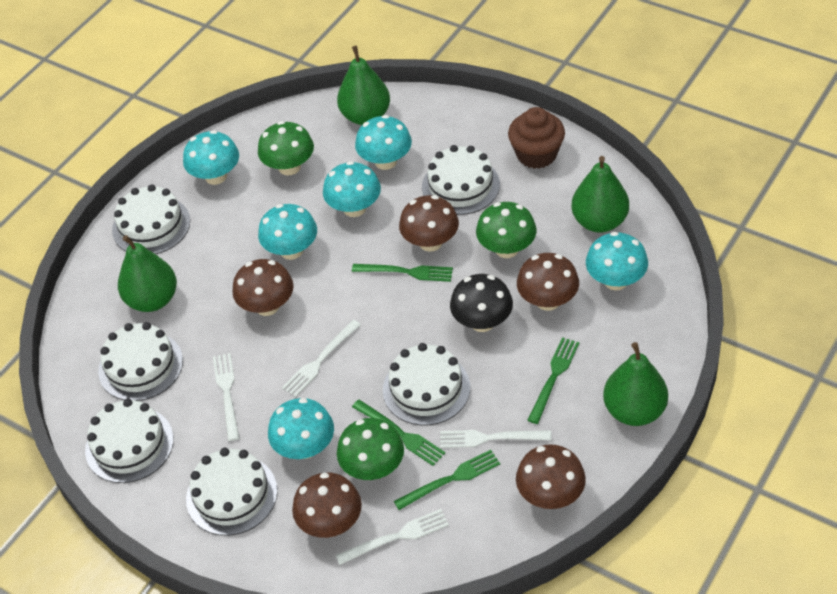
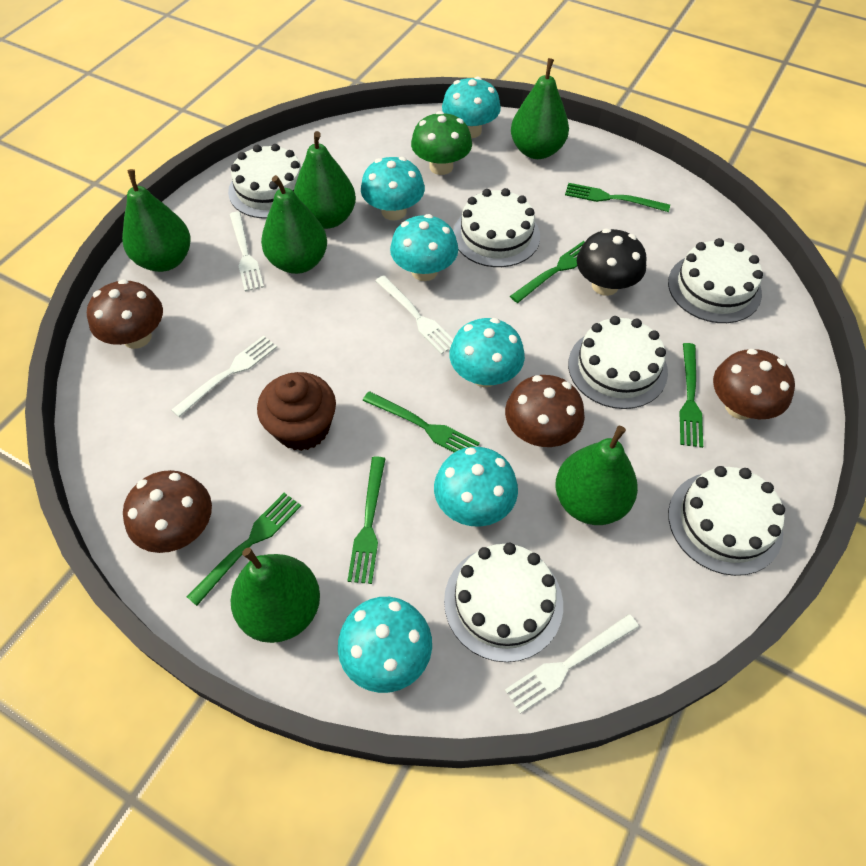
brown mushroom: [232,259,294,316] [292,473,362,538] [399,195,459,252] [516,444,586,509] [517,253,579,311] = 5 -> [87,279,163,349] [123,470,212,553] [505,375,585,447] [713,349,795,420] = 4
green fork: [352,264,453,282] [352,400,445,466] [394,450,500,510] [528,337,579,424] = 4 -> [187,493,301,606] [347,456,386,584] [362,391,480,453] [510,241,585,303] [565,183,670,212] [680,343,703,448] = 6
green mushroom: [258,121,314,176] [337,418,404,480] [476,202,537,258] = 3 -> [411,111,472,175] = 1
green pear: [118,235,177,312] [337,46,390,125] [571,156,629,233] [603,342,668,426] = 4 -> [122,169,190,272] [230,547,320,643] [261,175,327,274] [294,131,356,229] [511,58,569,159] [555,426,638,525] = 6

